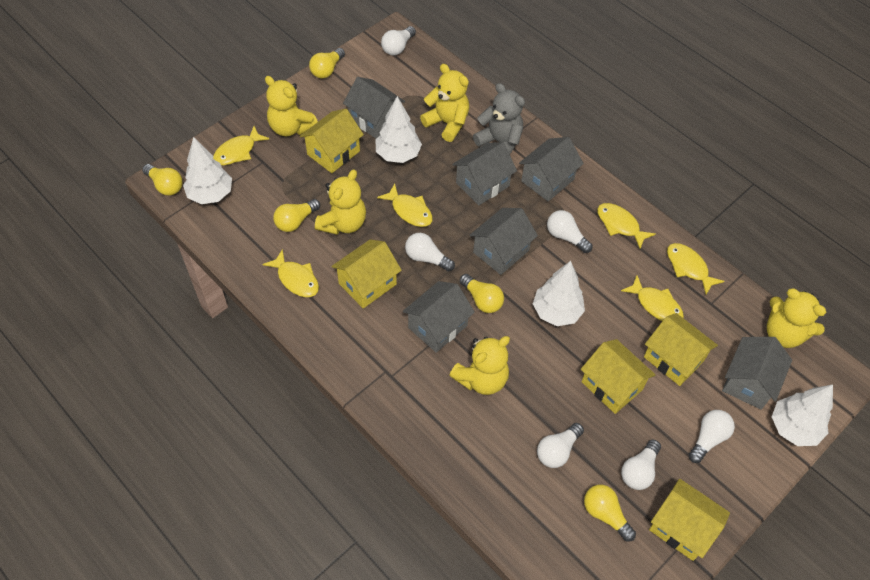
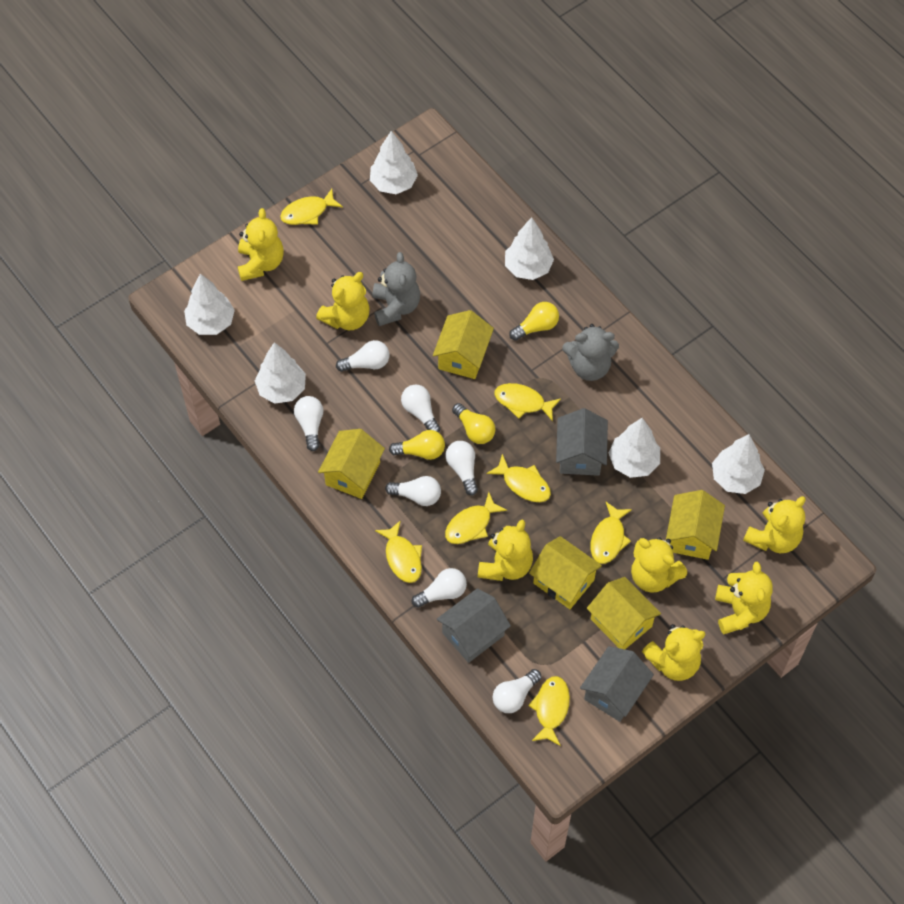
grey house: [343,77,405,138] [403,281,475,353] [452,142,517,205] [470,208,538,275] [519,137,584,201] [722,337,792,410] = 6 -> [437,588,511,663] [556,408,608,476] [580,646,654,722] = 3
grey teddy bear: [473,83,525,154] = 1 -> [372,252,420,326] [562,324,619,381] = 2
white light bulb: [381,26,416,55] [405,233,455,272] [537,423,584,468] [547,210,592,253] [621,439,661,490] [689,410,735,463] = 6 -> [294,396,324,451] [336,340,390,372] [385,476,441,506] [401,385,440,432] [412,568,467,608] [446,441,478,495] [493,669,542,713] = 7
white tree: [183,137,232,204] [375,96,422,163] [533,261,585,326] [772,384,833,446] = 4 -> [184,274,235,335] [255,342,306,404] [370,131,418,194] [505,217,554,280] [609,418,660,478] [712,434,765,494] = 6
yellow fish: [213,126,269,165] [262,249,319,297] [377,184,433,227] [597,203,656,248] [621,275,684,321] [667,243,725,295] = 6 -> [280,189,343,225] [375,520,422,583] [445,492,507,544] [486,454,551,502] [494,383,561,421] [528,676,570,746] [591,502,632,564] = 7
yellow light bulb: [142,164,183,196] [273,199,320,232] [309,48,345,78] [460,274,504,313] [584,485,636,541] = 5 -> [389,430,445,460] [452,403,495,444] [509,302,559,341] = 3
yellow teddy bear: [265,76,318,136] [315,169,366,235] [420,64,469,142] [449,336,510,395] [767,289,826,348] = 5 -> [238,208,284,281] [316,272,370,330] [478,520,533,581] [631,537,687,593] [642,624,706,681] [715,562,773,634] [743,496,806,553] = 7

